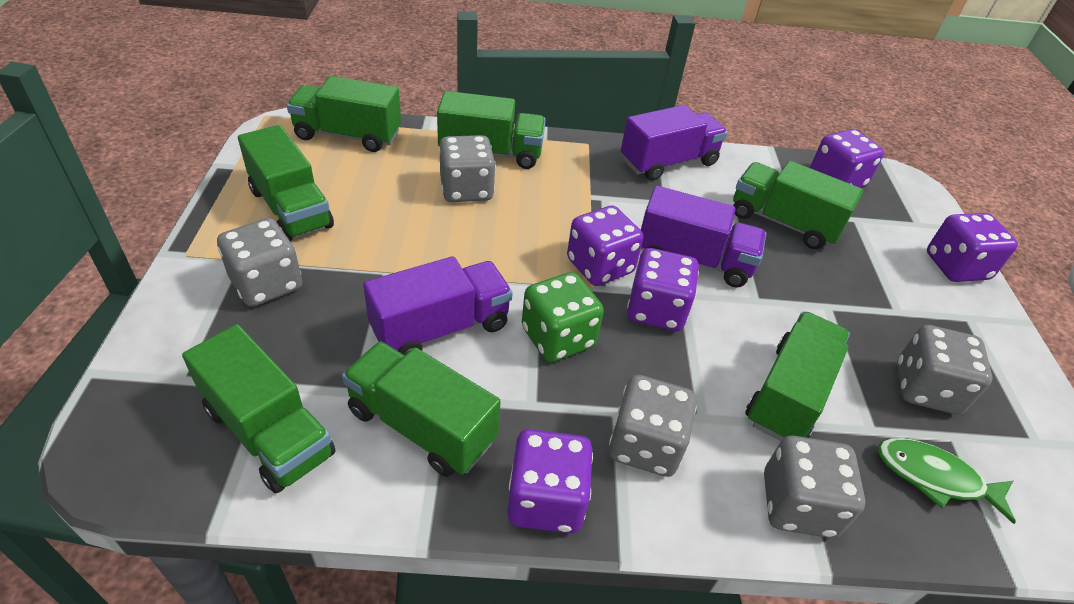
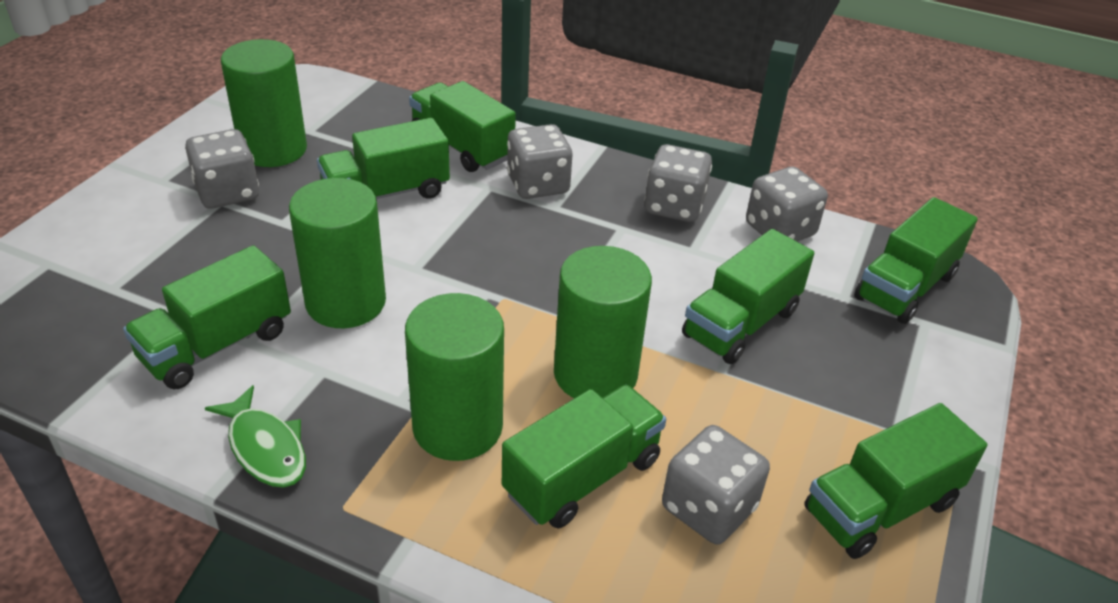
green cylinder: none = 0 -> [221,39,307,167] [289,178,386,328] [405,293,504,461] [554,246,652,398] = 4
green dice: [522,272,604,362] = 1 -> none = 0
purple dice: [507,429,593,533] [567,206,643,286] [627,248,699,331] [810,129,884,188] [927,213,1018,282] = 5 -> none = 0
purple truck: [363,256,513,355] [621,105,728,181] [641,186,766,287] = 3 -> none = 0

